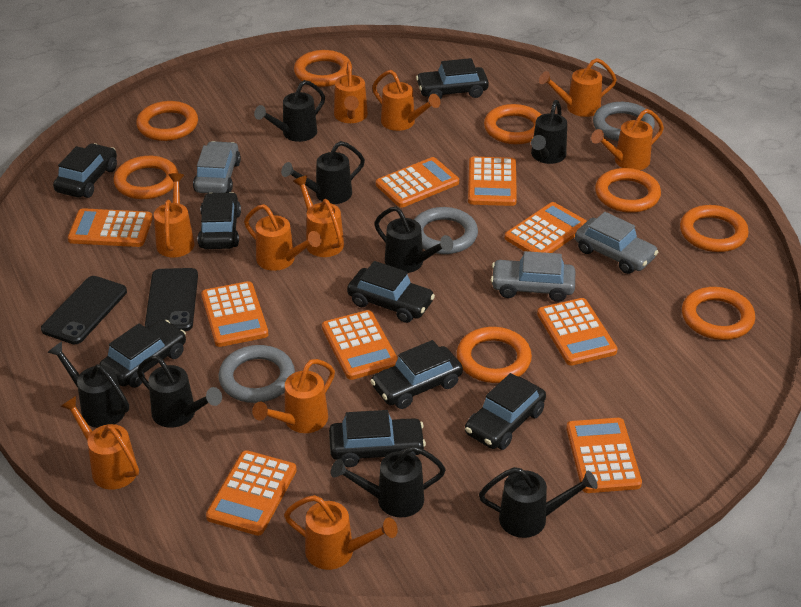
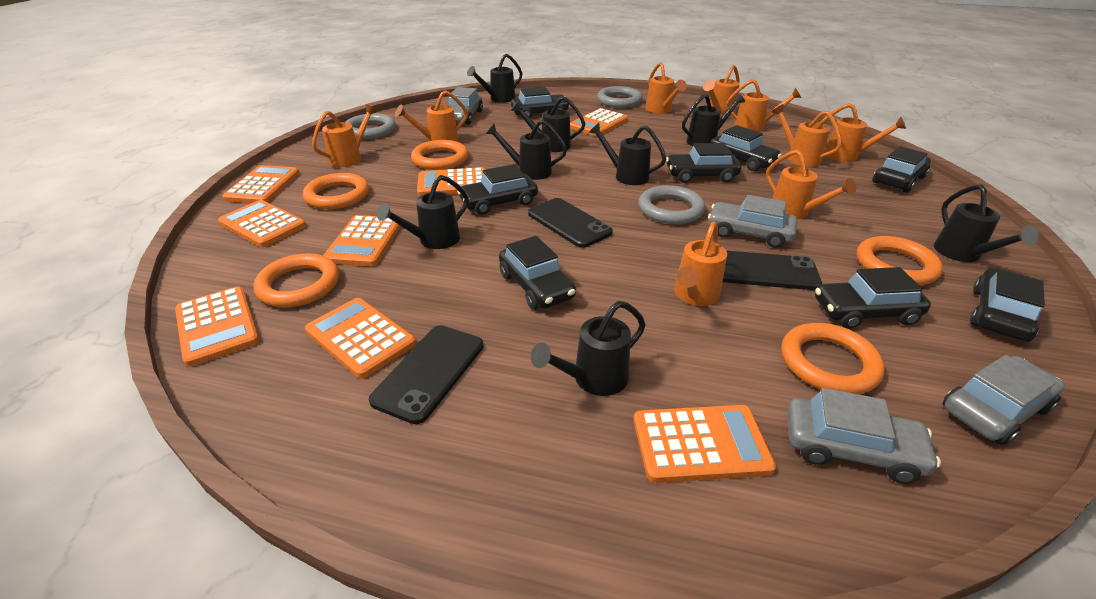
black phone: [41,276,127,344] [145,268,198,331] = 2 -> [369,325,483,424] [528,198,613,248] [723,250,822,290] = 3
grey car: [193,141,241,193] [491,251,575,302] [575,212,658,274] = 3 -> [449,87,483,124] [708,195,797,248] [787,388,941,484] [943,355,1065,445] = 4
orange calculator: [68,208,153,247] [201,281,268,347] [206,450,297,536] [322,310,398,380] [376,157,459,208] [468,157,517,206] [505,202,587,253] [537,298,618,366] [566,418,642,493] = 9 -> [175,286,259,367] [218,200,306,247] [222,165,300,203] [305,298,416,379] [323,215,401,266] [417,167,486,196] [570,108,628,136] [633,405,776,483] = 8
orange ring: [114,156,178,199] [136,101,198,141] [294,50,352,87] [457,327,532,383] [484,104,541,144] [595,168,661,213] [680,205,749,252] [682,287,755,340] = 8 -> [253,253,339,307] [303,173,369,209] [411,140,468,170] [781,323,885,394] [857,236,943,286] = 5
orange watering can: [60,396,139,490] [154,173,194,258] [244,204,321,271] [252,359,335,433] [284,495,398,570] [293,176,344,257] [334,61,368,123] [372,70,440,131] [539,58,617,117] [591,109,664,170] = 10 -> [312,104,377,167] [395,90,468,142] [645,62,687,114] [674,222,727,306] [703,65,740,116] [726,79,801,132] [766,150,856,219] [772,104,842,167] [820,103,906,162] = 9

